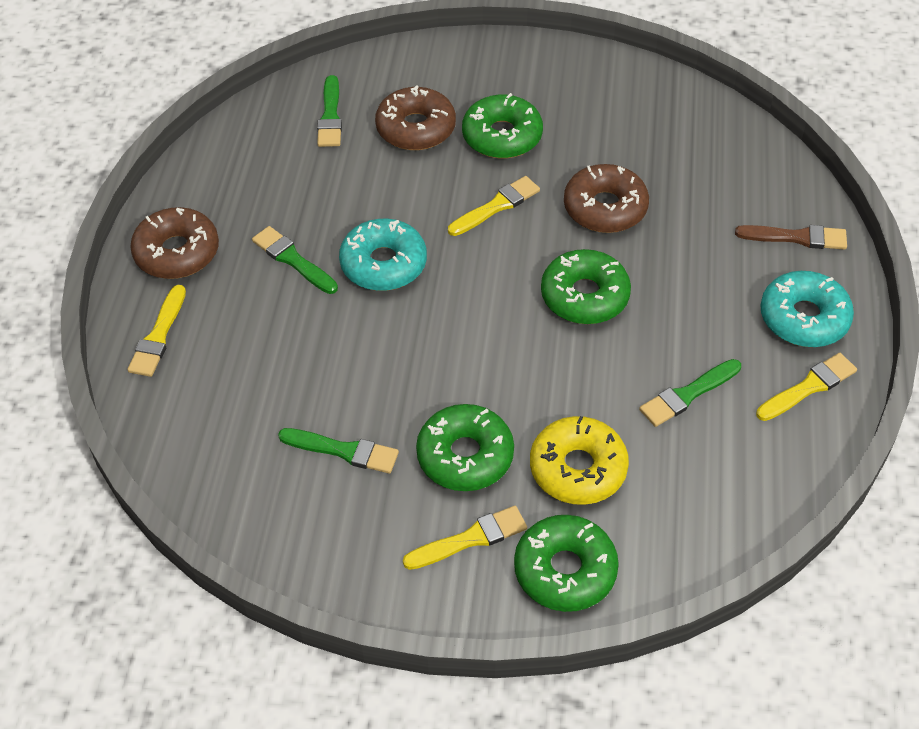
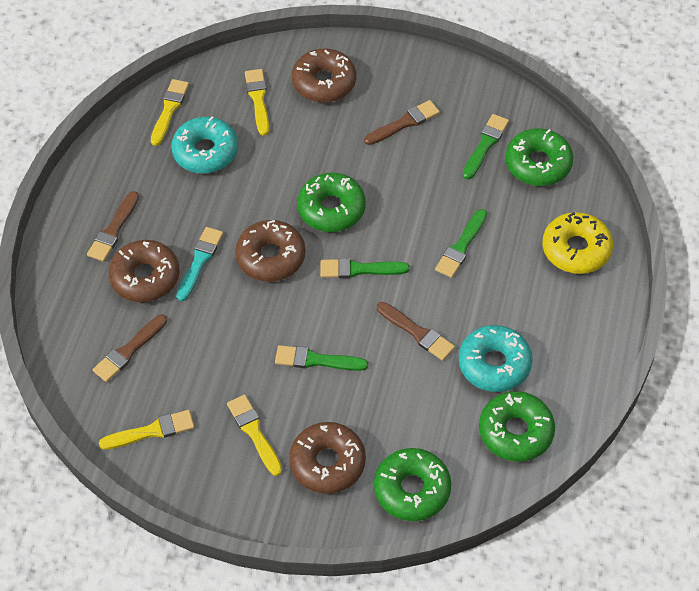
brown brush: [735,225,847,250] = 1 -> [87,191,139,262] [93,315,167,382] [364,100,440,145] [377,302,455,361] = 4
brown donut: [130,207,219,279] [375,85,456,150] [564,164,649,233] = 3 -> [109,240,180,302] [235,220,305,282] [289,422,366,494] [292,49,356,103] = 4
turquoise brush: none = 0 -> [176,227,223,301] = 1

